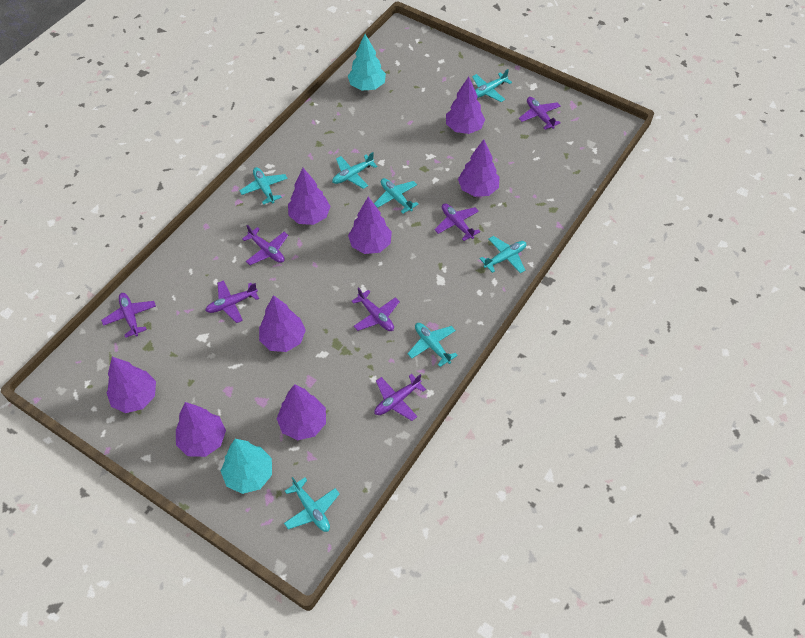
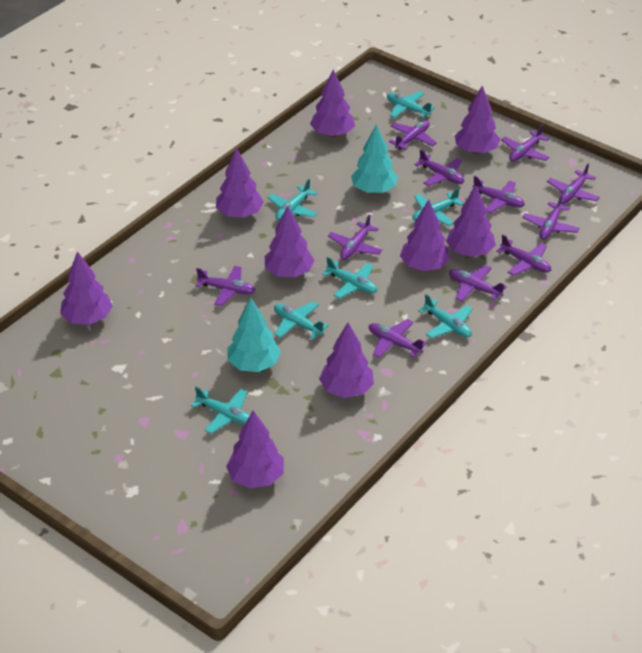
purple plane: [101,293,156,338] [205,280,259,323] [242,225,288,265] [351,287,400,331] [374,374,426,421] [434,203,480,241] [519,97,561,130] = 7 -> [195,266,256,306] [328,214,383,260] [369,319,427,358] [389,120,437,150] [414,149,464,186] [449,265,507,301] [470,176,525,213] [496,235,551,276] [501,124,550,162] [522,194,579,240] [547,163,600,204] = 11
purple tree: [107,357,156,413] [176,402,226,457] [259,295,306,352] [277,384,326,440] [288,168,331,225] [348,197,392,254] [446,77,485,134] [458,139,499,197] = 8 -> [60,251,113,325] [216,148,264,218] [226,410,284,488] [265,206,314,278] [310,70,355,137] [319,323,374,398] [400,200,450,271] [446,186,496,257] [455,86,500,154] = 9

